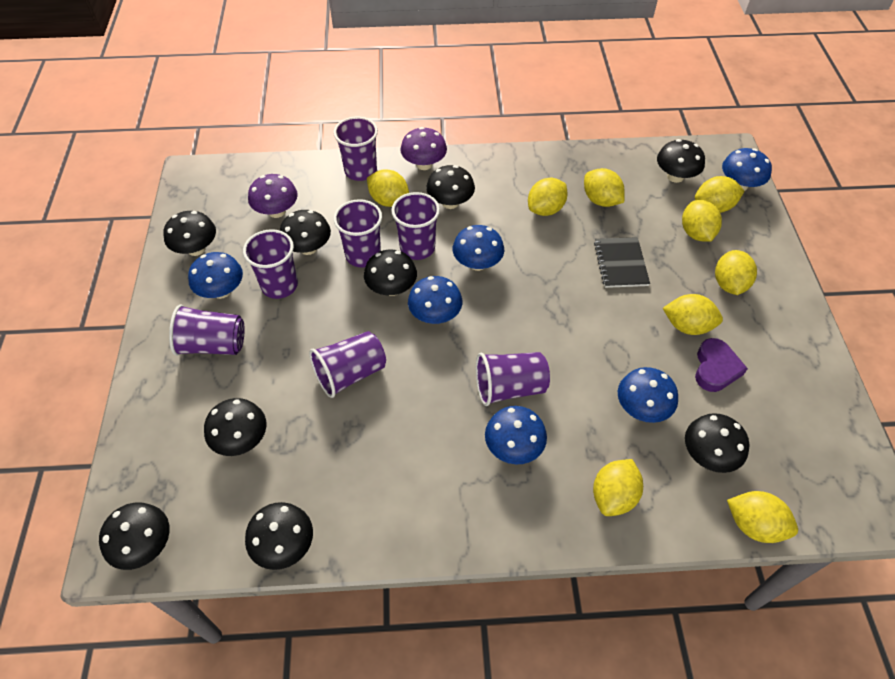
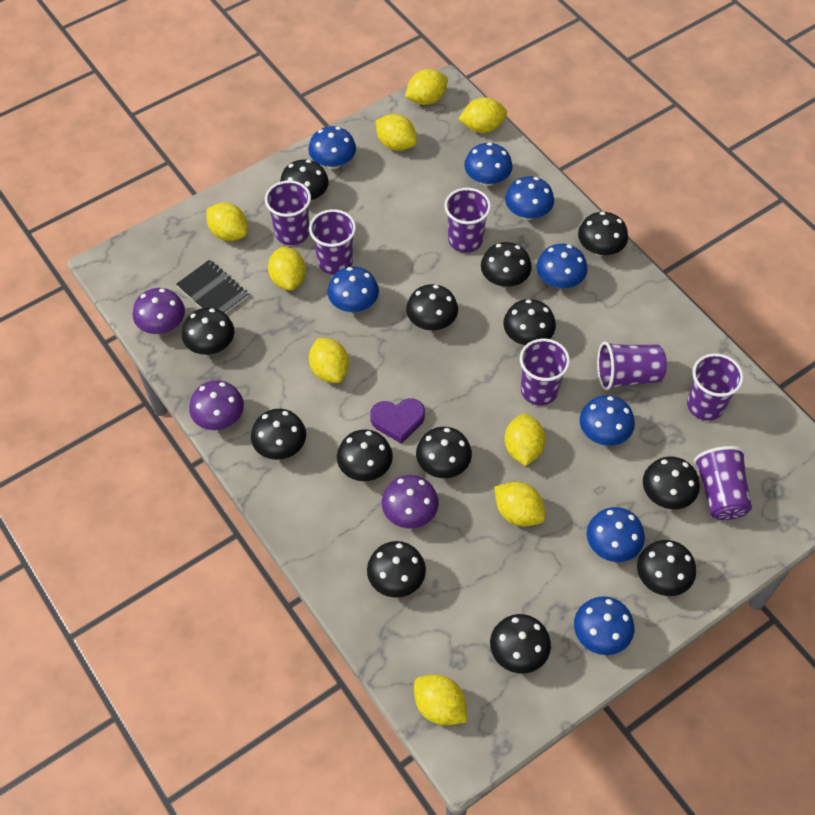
black mushroom: [99,503,170,570] [163,211,216,256] [204,398,266,456] [245,502,313,570] [280,210,331,255] [364,250,417,296] [426,165,475,209] [657,139,705,183] [685,413,749,473] = 9 -> [182,308,234,355] [251,409,306,460] [280,159,329,201] [337,429,393,481] [367,541,426,598] [406,284,458,330] [416,427,472,478] [481,242,532,287] [490,614,551,674] [503,299,556,345] [578,212,628,256] [637,540,696,596] [643,457,700,509] = 13
blue mushroom: [188,252,243,299] [408,276,462,324] [453,225,504,271] [485,406,547,464] [618,367,678,423] [722,148,772,191] = 6 -> [308,126,356,169] [327,267,379,312] [464,142,513,186] [505,176,554,220] [536,244,588,288] [574,596,634,655] [580,395,635,446] [587,507,645,562] = 8
purple mushroom: [248,174,298,218] [400,127,447,170] = 2 -> [133,288,185,334] [189,380,244,430] [382,475,439,529] = 3

